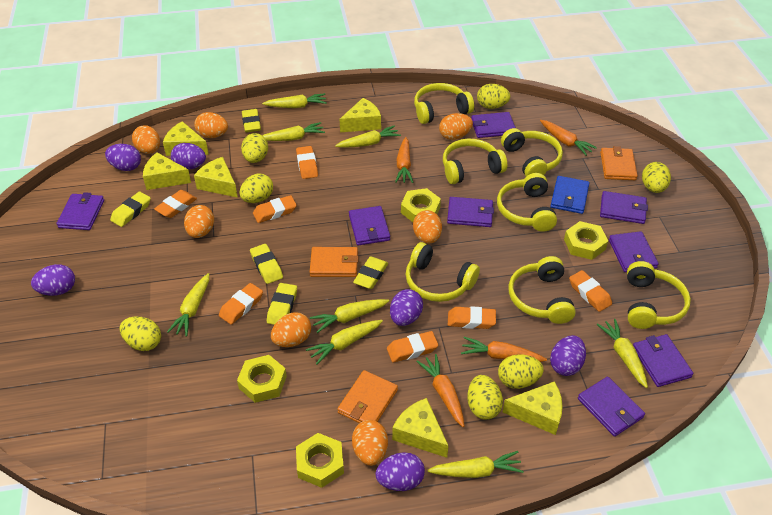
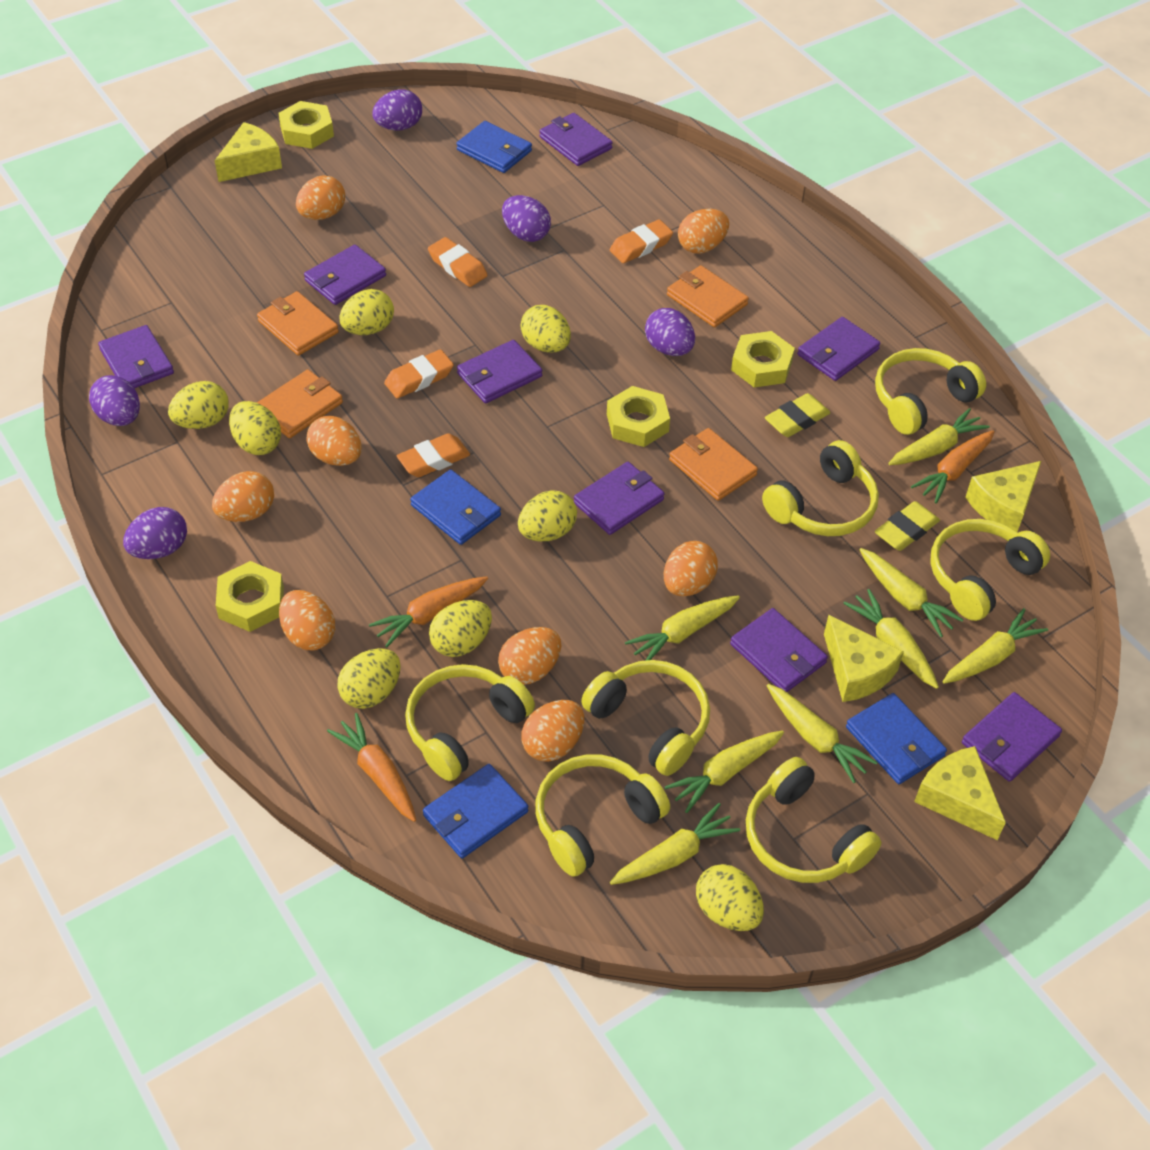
blue wallet: [551,176,589,214] = 1 -> [410,469,501,545] [423,764,528,858] [456,121,532,173] [846,693,947,784] = 4
orange carrot: [395,137,413,183] [416,354,465,427] [461,337,547,362] [540,120,597,156] = 4 -> [327,713,416,822] [369,576,488,648] [911,431,994,504] = 3
orange egg: [132,125,160,154] [184,205,214,238] [194,112,228,138] [271,312,311,347] [352,420,388,466] [413,210,442,244] [439,113,473,140] = 7 -> [212,471,274,522] [279,590,335,650] [296,175,345,220] [307,416,362,466] [498,627,561,685] [521,700,584,762] [664,541,718,597] [678,209,729,254] = 8
orange eraser: [154,190,197,218] [219,283,263,325] [253,195,297,223] [296,146,318,179] [387,331,438,363] [448,306,496,329] [569,270,612,312] = 7 -> [384,349,454,398] [397,433,470,477] [428,237,488,287] [610,220,673,263] = 4
orange wallet: [310,247,359,277] [337,370,398,423] [600,146,638,180] = 3 -> [257,291,339,356] [257,370,343,438] [667,265,749,327] [669,428,758,501] = 4
purple egg: [31,264,75,296] [105,144,141,171] [171,143,206,170] [375,452,425,491] [390,289,423,326] [550,335,586,376] = 6 -> [89,375,140,426] [123,507,187,559] [372,89,422,131] [502,195,551,242] [645,308,695,356] = 5
yellow cheese: [143,153,191,190] [163,121,209,156] [194,157,238,198] [340,98,381,132] [392,398,448,458] [503,381,563,435] = 6 -> [215,122,282,182] [824,615,904,702] [914,746,1006,840] [965,461,1041,532] = 4
yellow egg: [119,316,161,351] [239,173,273,203] [241,133,268,163] [467,375,503,420] [477,84,510,109] [498,354,544,389] [642,162,671,193] = 7 -> [168,381,229,429] [229,401,281,455] [337,648,401,709] [339,289,394,335] [429,600,492,657] [518,490,577,542] [520,305,571,353] [696,864,764,931] = 8
yellow eraser: [110,191,151,227] [242,109,261,132] [250,244,283,284] [267,283,297,325] [353,256,388,289] = 5 -> [765,393,830,437] [875,501,940,551] = 2

